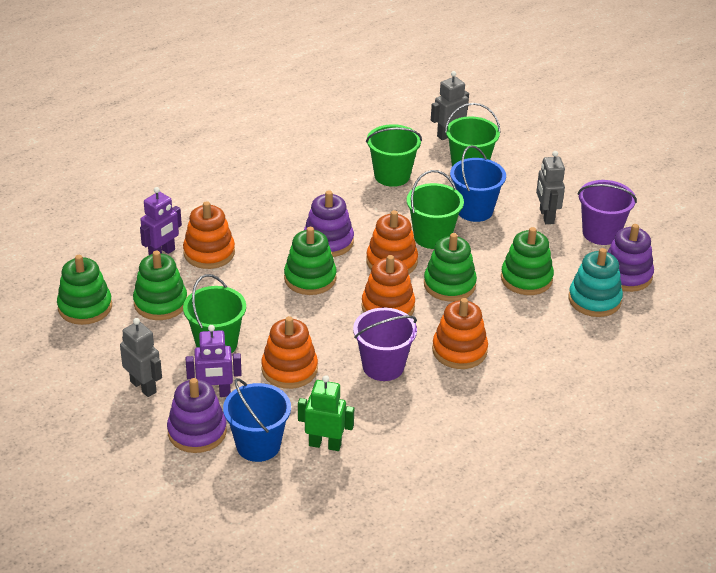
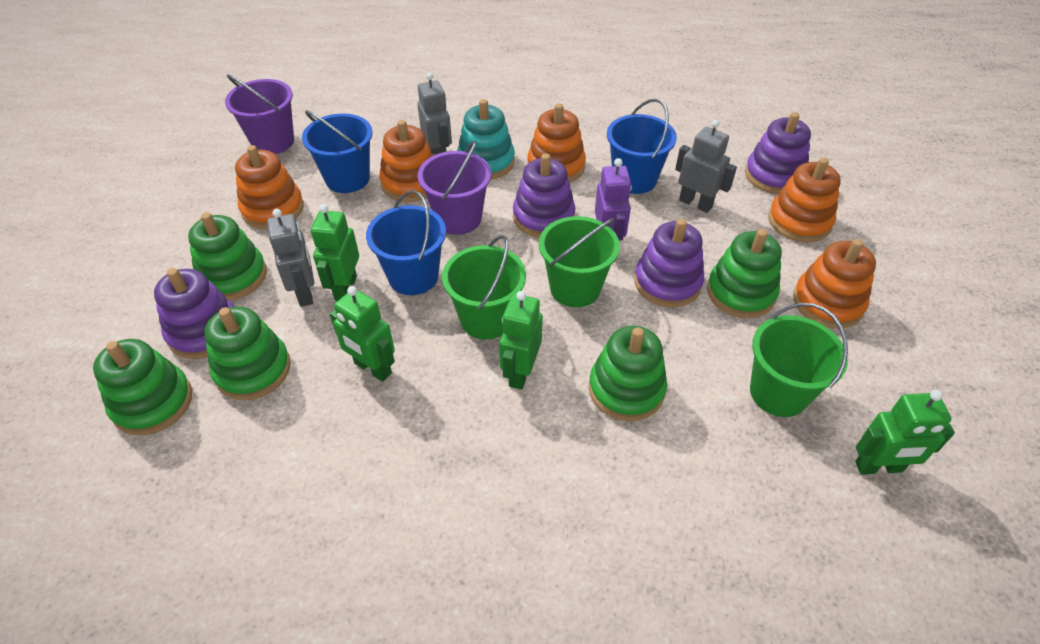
blue bucket: [223,378,291,462] [450,145,506,222] = 2 -> [302,110,373,193] [366,190,446,295] [607,99,677,194] = 3
green bucket: [183,274,246,354] [366,124,422,187] [407,170,464,249] [445,103,501,166] = 4 -> [442,235,526,340] [539,216,620,307] [750,303,848,417] = 3
green robot: [298,375,354,451] = 1 -> [311,204,359,301] [330,286,395,382] [499,291,543,390] [855,390,955,475] = 4
purple robot: [140,187,182,255] [186,325,242,397] = 2 -> [595,158,632,240] = 1
purple stacking toy: [167,378,227,453] [304,190,354,257] [607,224,654,292] = 3 -> [154,268,234,359] [513,153,575,238] [634,219,704,307] [745,112,811,194] = 4

